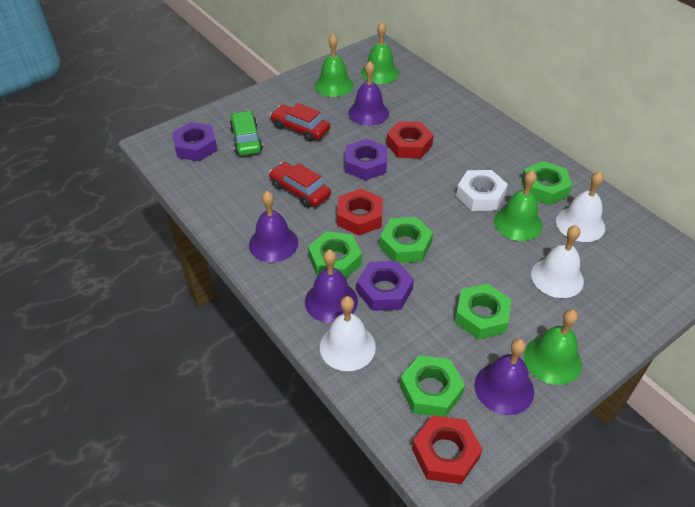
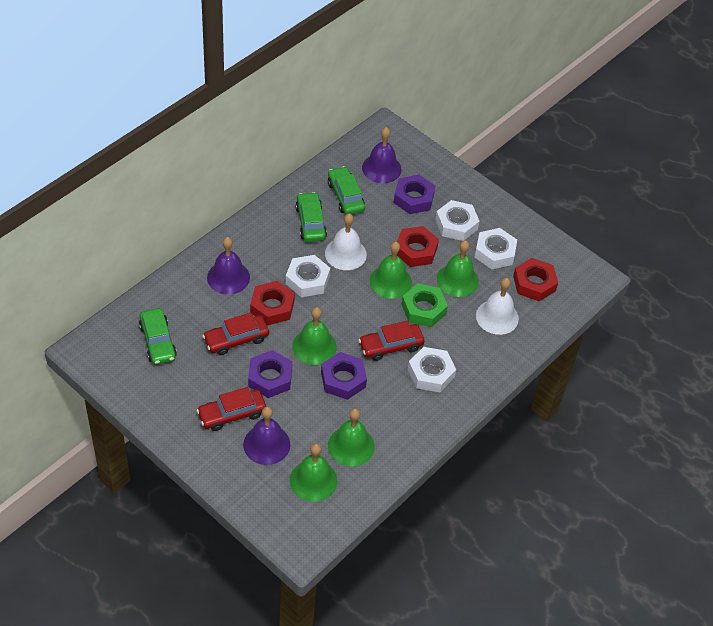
green bell: [315,34,354,97] [361,22,399,84] [494,170,543,241] [524,309,582,385] = 4 -> [290,443,337,502] [292,307,337,365] [328,408,374,467] [370,242,412,299] [437,240,479,297] = 5
green car: [230,111,263,156] = 1 -> [139,308,177,365] [295,192,327,242] [328,166,365,215] = 3
green nut: [308,231,362,278] [379,217,433,263] [400,355,465,417] [455,283,511,340] [522,161,572,205] = 5 -> [401,283,448,327] = 1
purple bell: [249,191,298,262] [305,249,358,323] [348,61,389,126] [475,339,534,415] = 4 -> [207,237,250,295] [243,406,290,465] [362,127,402,183] = 3
red car: [269,162,331,208] [270,103,330,142] = 2 -> [196,387,266,431] [202,313,269,355] [358,321,424,361] = 3
white bell: [320,296,376,371] [531,225,584,298] [556,171,605,242] = 3 -> [325,213,367,270] [476,278,519,335] = 2
white nut: [456,170,508,211] = 1 -> [286,255,330,297] [408,347,456,392] [435,200,480,241] [475,228,517,269] = 4

